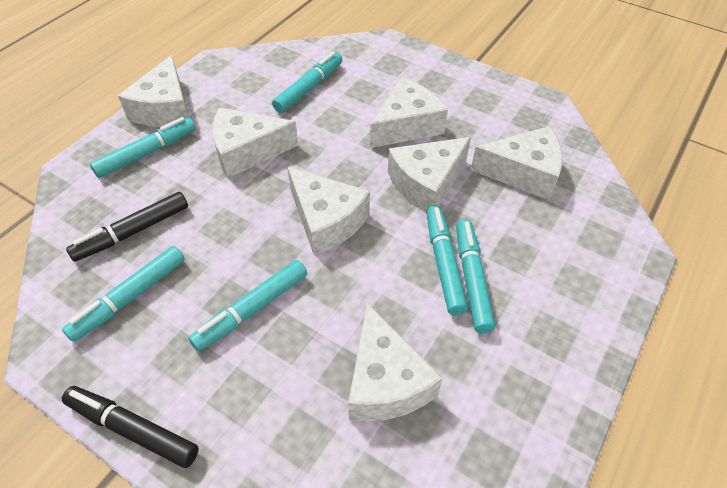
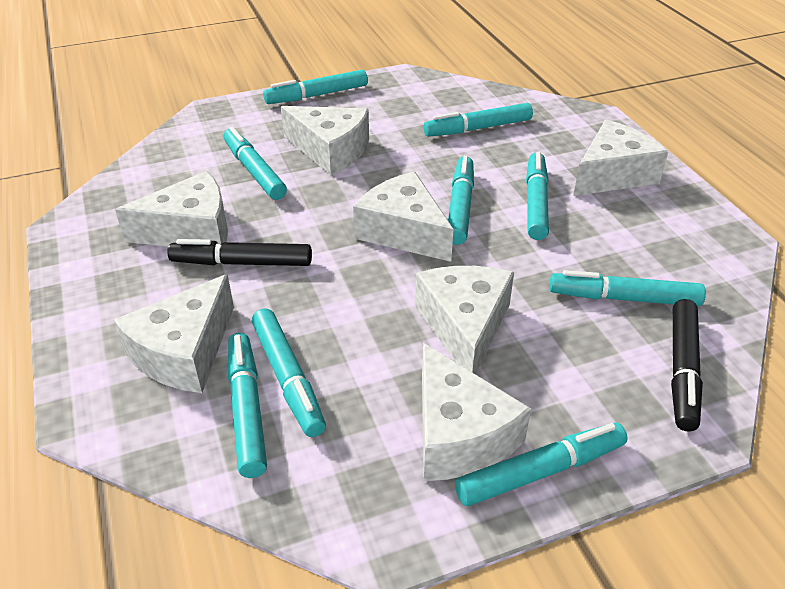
turquoise marker: [62,246,185,342] [90,117,196,178] [189,260,307,351] [272,52,343,113] [426,205,468,315] [456,219,495,333] = 6 -> [223,127,287,200] [228,333,267,478] [252,308,326,437] [263,69,368,104] [423,103,533,137] [448,156,474,245] [455,423,628,506] [526,152,549,240] [549,270,706,306] = 9

